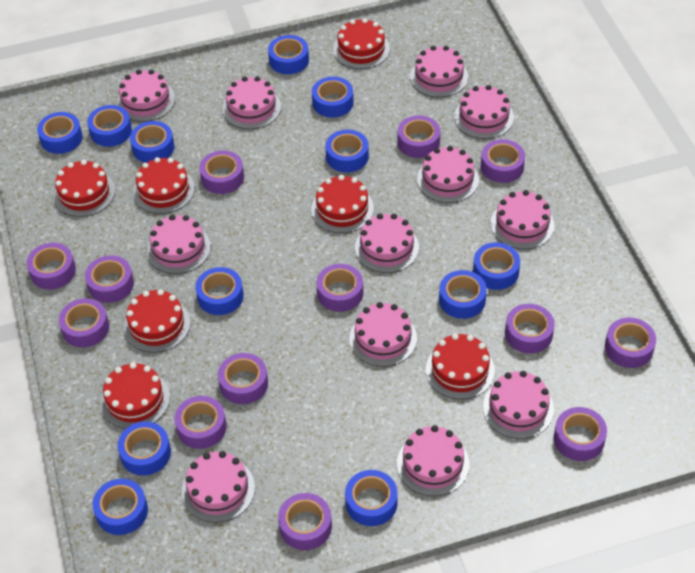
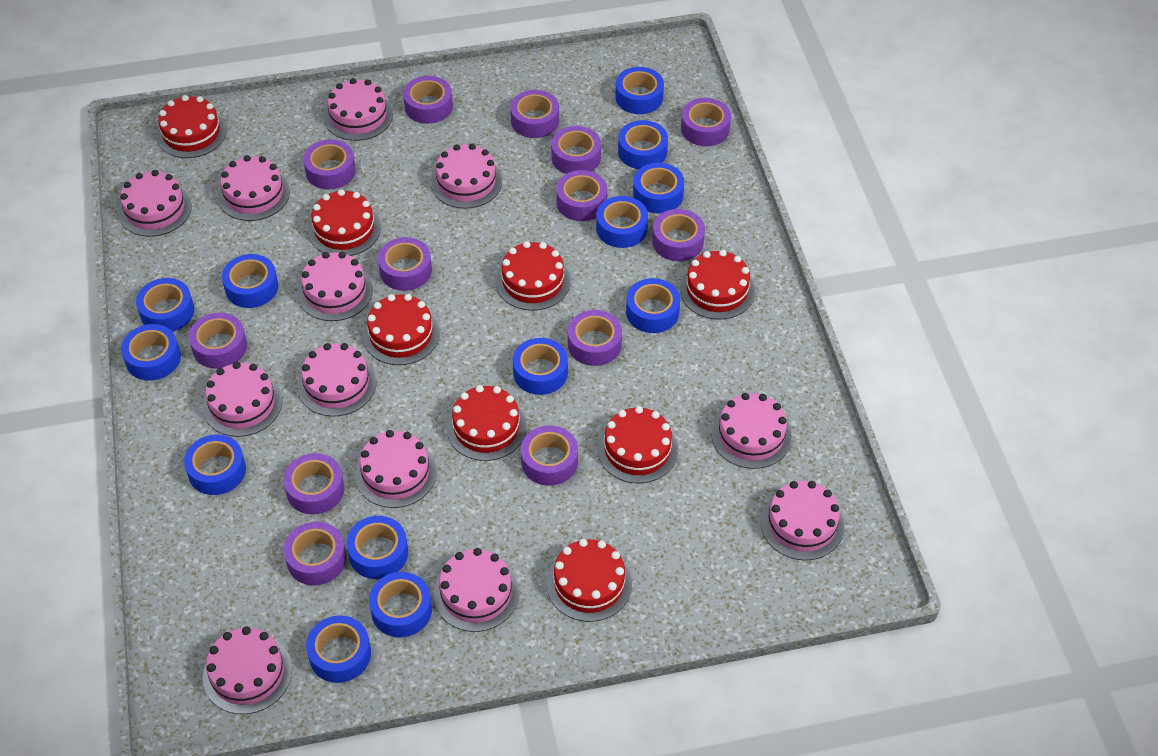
blue tape: [37,112,83,154] [87,105,132,147] [93,479,148,535] [117,421,171,476] [130,121,175,163] [195,267,244,315] [268,35,309,74] [312,77,354,118] [325,130,369,173] [345,470,398,526] [439,270,487,319] [473,242,520,290] = 12 -> [121,324,181,381] [136,278,194,332] [184,435,246,495] [222,254,278,308] [306,615,371,683] [346,516,408,579] [369,572,432,637] [513,338,568,395] [596,196,648,248] [615,67,664,114] [618,120,668,169] [626,278,680,333] [633,163,684,213] = 13
red cake: [53,160,115,217] [100,362,170,429] [124,289,190,353] [133,157,195,214] [311,175,374,233] [333,18,390,69] [426,333,495,399] = 7 -> [156,95,227,158] [308,189,381,256] [363,294,439,365] [447,385,526,461] [496,241,570,311] [547,539,632,622] [597,406,678,483] [680,250,755,320] = 8

